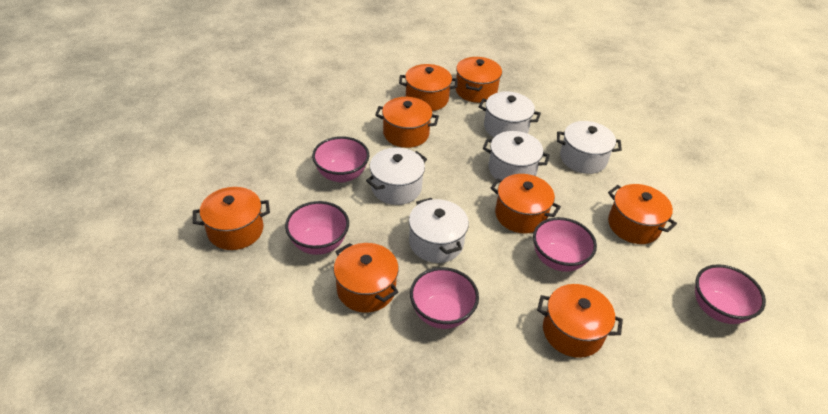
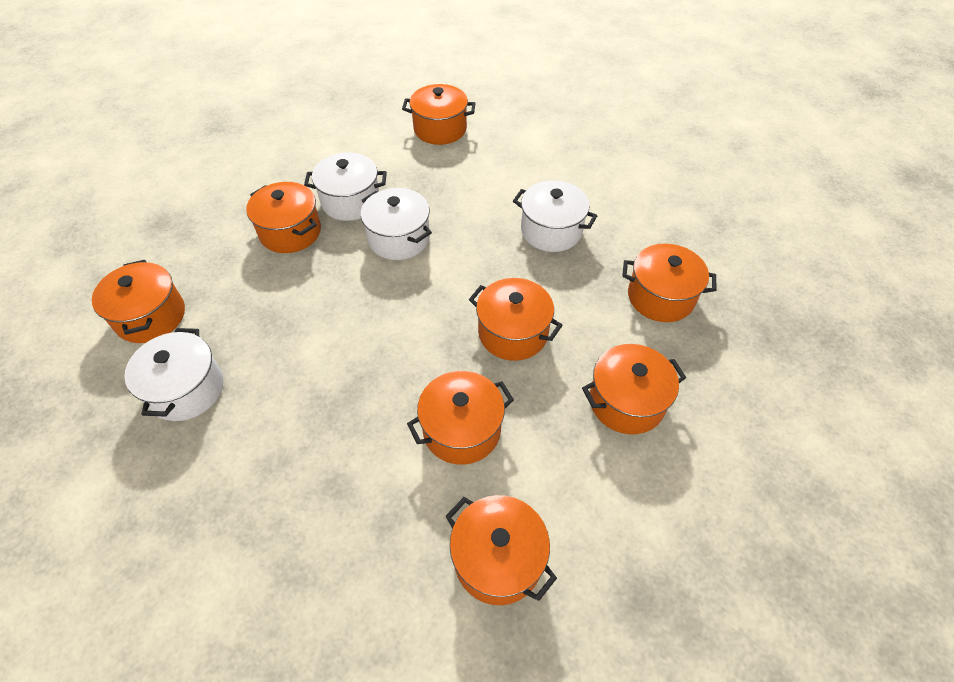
pink bowl: [285,201,349,255] [312,136,369,183] [410,267,479,329] [533,217,597,272] [695,264,766,324] = 5 -> none = 0
white pot: [366,148,427,205] [409,198,469,263] [479,91,541,137] [483,131,550,180] [557,121,622,174] = 5 -> [124,328,223,421] [304,152,387,221] [361,188,432,260] [513,181,597,252] = 4

